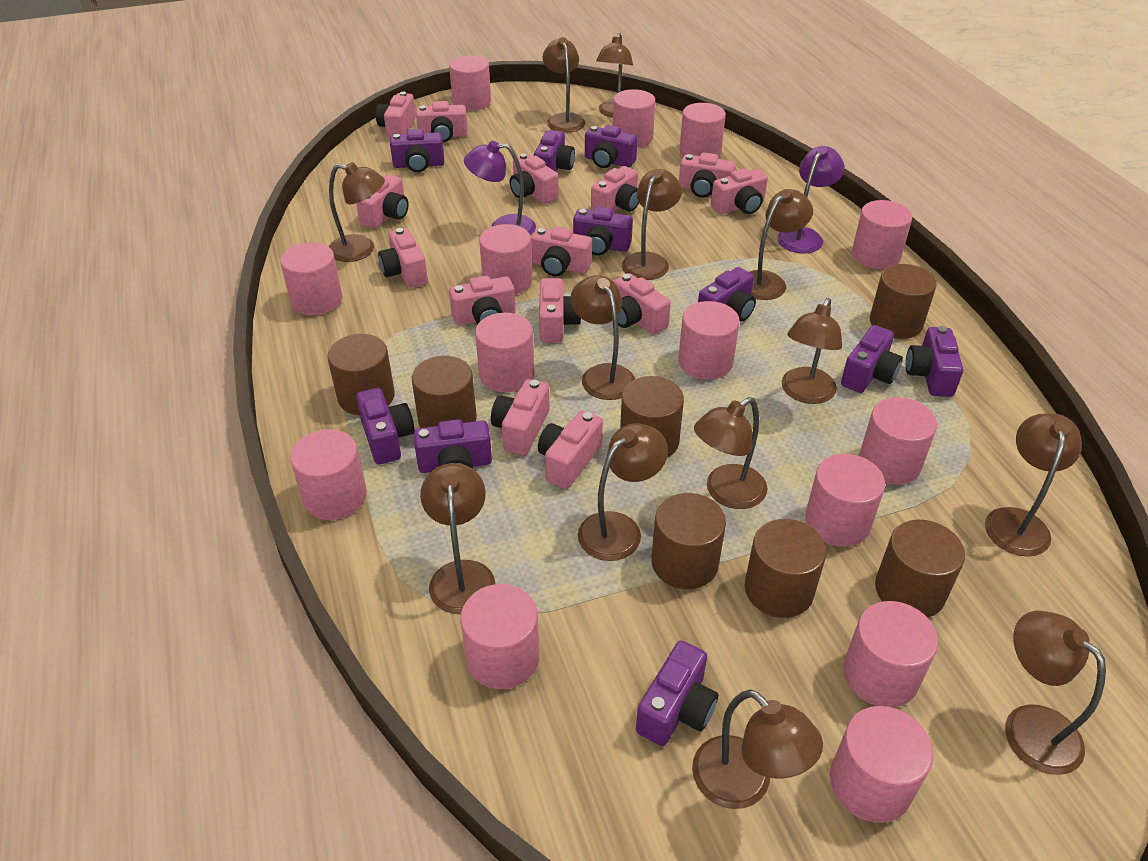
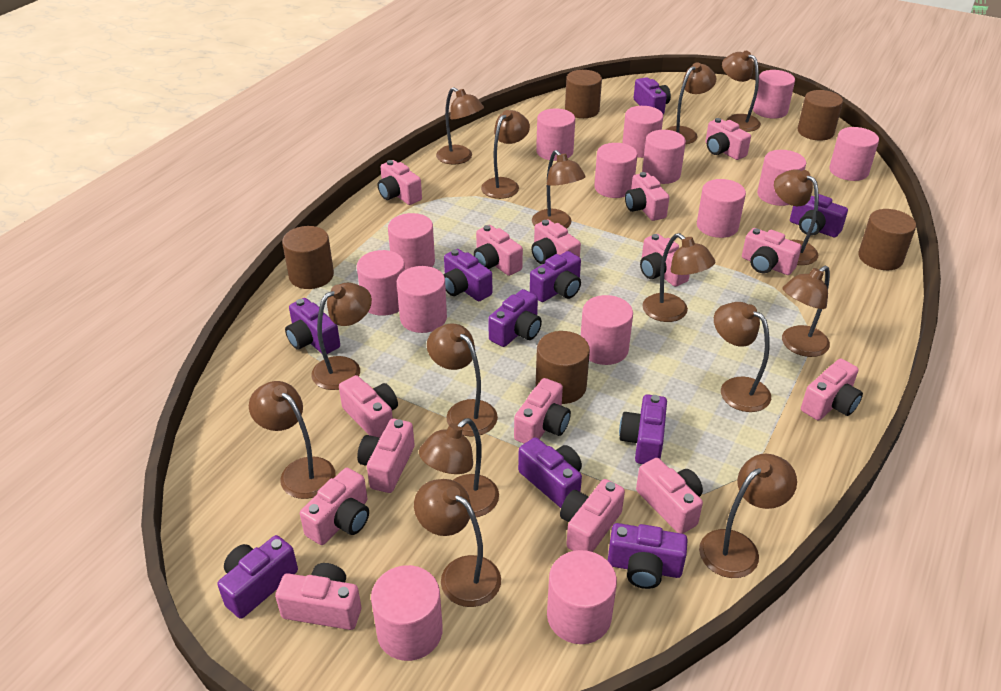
brown cylinder: [327,334,395,415] [412,356,477,428] [620,376,684,458] [651,493,726,589] [745,519,826,618] [870,264,937,339] [875,519,965,618] = 7 -> [282,226,334,289] [536,331,590,404] [565,70,602,118] [798,90,843,141] [858,209,916,270] = 5
brown lamp: [329,162,385,262] [420,463,496,614] [542,37,585,133] [570,275,635,400] [578,423,668,561] [596,33,633,117] [622,169,682,280] [692,689,823,809] [694,397,768,509] [749,189,813,300] [782,298,842,404] [985,413,1082,557] [1005,611,1106,775] = 13 -> [249,381,336,499] [311,283,372,390] [414,479,501,607] [419,418,499,517] [427,324,498,437] [436,87,484,165] [481,110,530,199] [532,150,586,229] [642,233,715,322] [666,62,716,144] [699,454,797,578] [714,302,771,412] [722,51,761,132] [774,169,819,265] [782,266,830,357] = 15
pink camera: [356,174,409,228] [376,92,416,139] [378,228,428,288] [416,101,468,143] [449,276,516,325] [491,379,550,455] [510,153,559,204] [531,226,592,277] [538,411,603,489] [539,278,581,342] [591,166,639,212] [614,273,671,335] [679,152,736,198] [711,168,768,214] = 14 -> [275,563,361,630] [300,468,369,545] [339,375,398,438] [357,419,415,493] [378,160,422,205] [474,225,523,276] [514,378,571,444] [531,219,581,264] [560,479,625,552] [625,172,669,221] [636,458,703,534] [640,234,690,287] [705,118,751,160] [742,228,802,275] [801,359,863,420] = 15
purple lamp: [464,141,536,235] [777,146,845,253] = 2 -> none = 0

